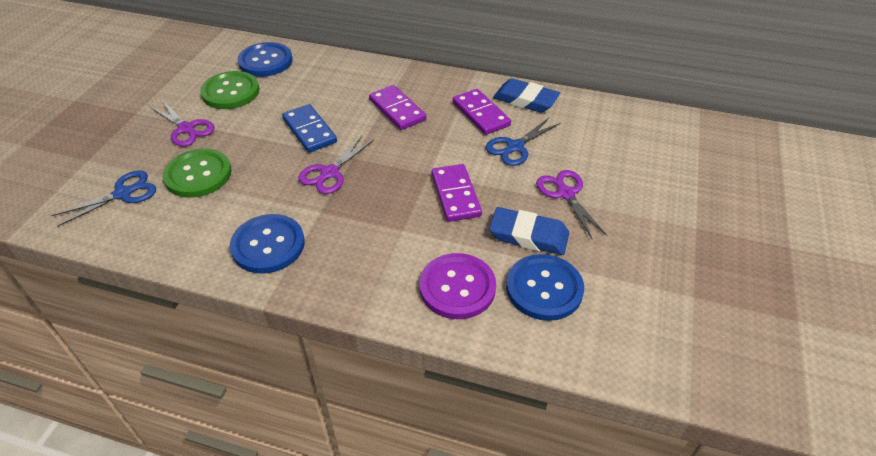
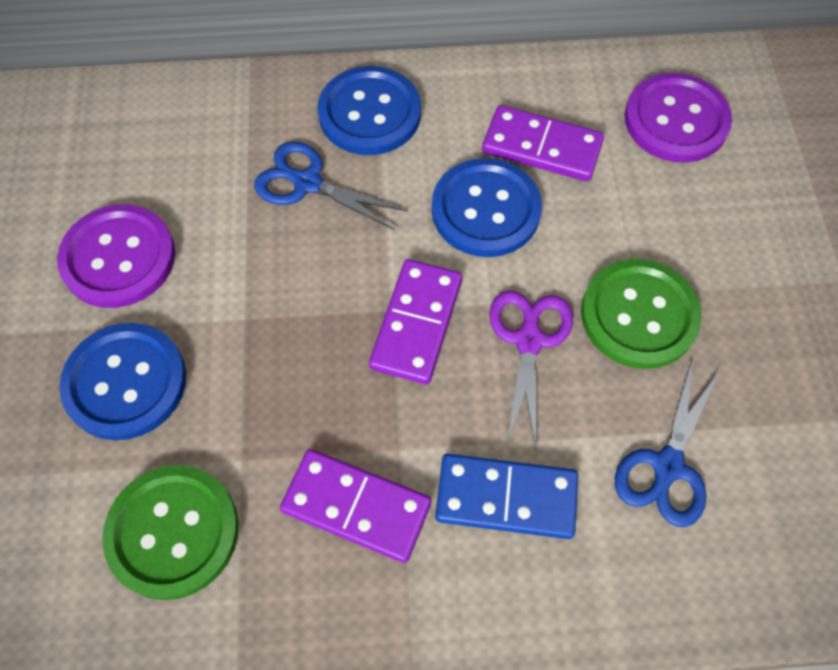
blue eraser: [489,207,569,255] [493,78,560,113] = 2 -> none = 0
purple button: [419,253,496,319] = 1 -> [57,204,175,308] [625,73,732,163] = 2
purple scissors: [149,100,215,146] [298,136,374,194] [536,170,608,240] = 3 -> [489,291,573,449] = 1

